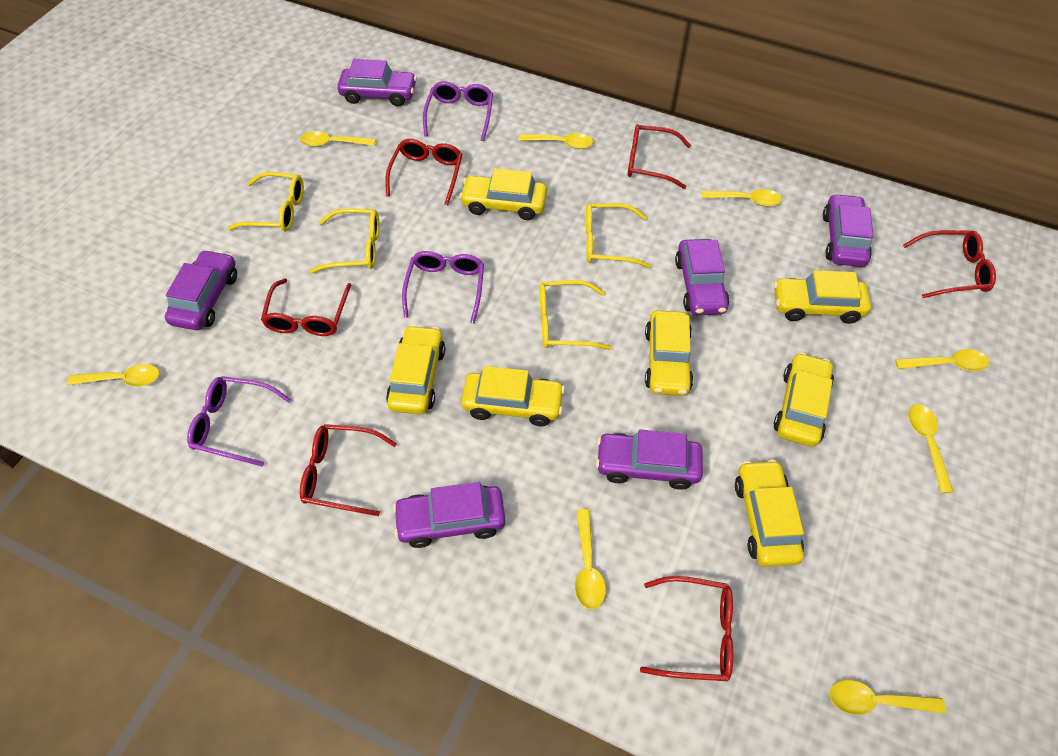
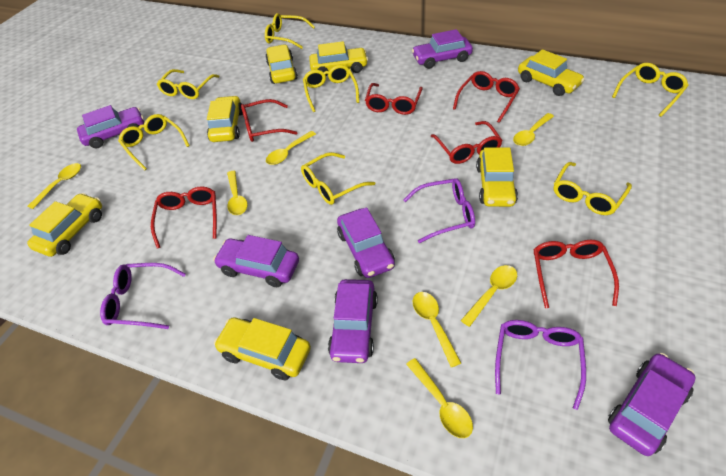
yellow glasses: [227,172,304,232] [309,208,379,273] [540,280,612,350] [586,203,651,268] = 4 -> [118,114,190,171] [157,69,220,99] [265,13,315,49] [301,152,375,205] [303,65,359,112] [554,162,632,215] [612,63,689,117] = 7
yellow spoon: [67,364,159,386] [300,131,376,147] [518,133,593,149] [575,509,606,609] [701,189,782,207] [830,680,946,715] [895,349,989,371] [908,404,953,493] = 8 -> [28,163,81,209] [227,171,248,215] [266,131,316,165] [406,358,473,438] [413,292,461,367] [461,265,517,327] [513,113,554,146] = 7

